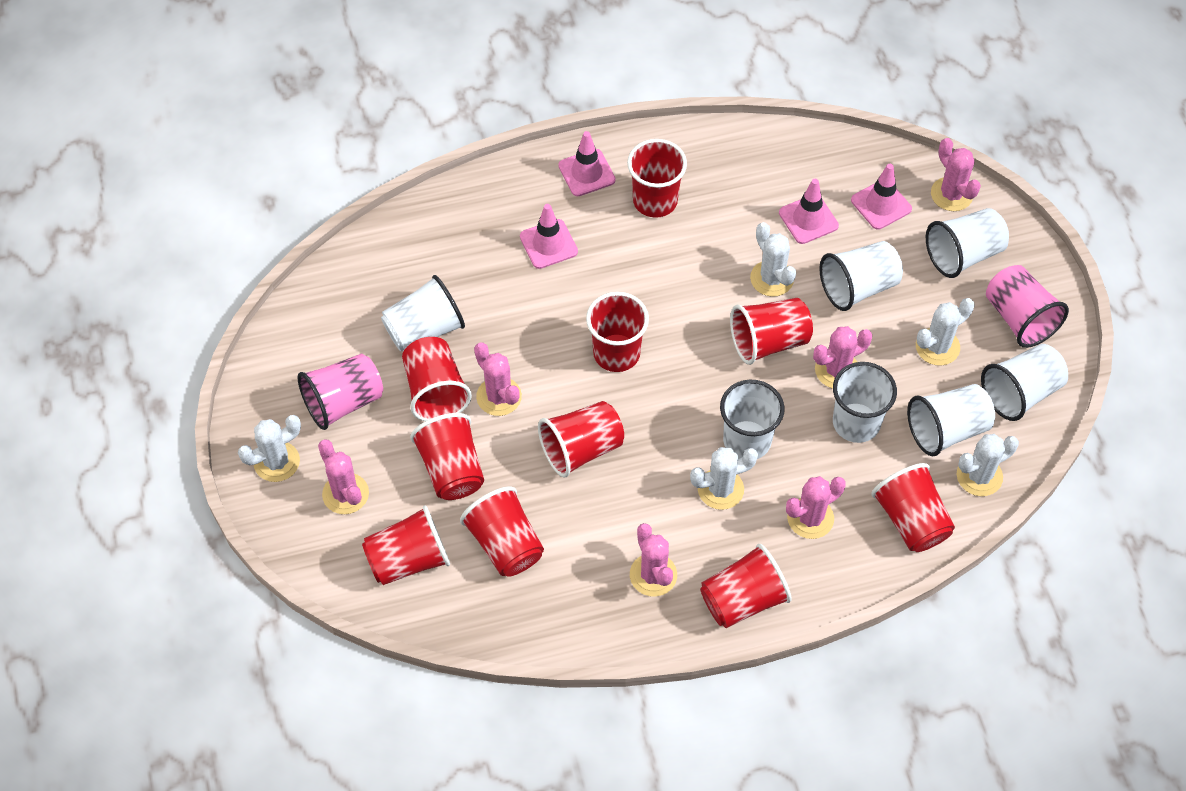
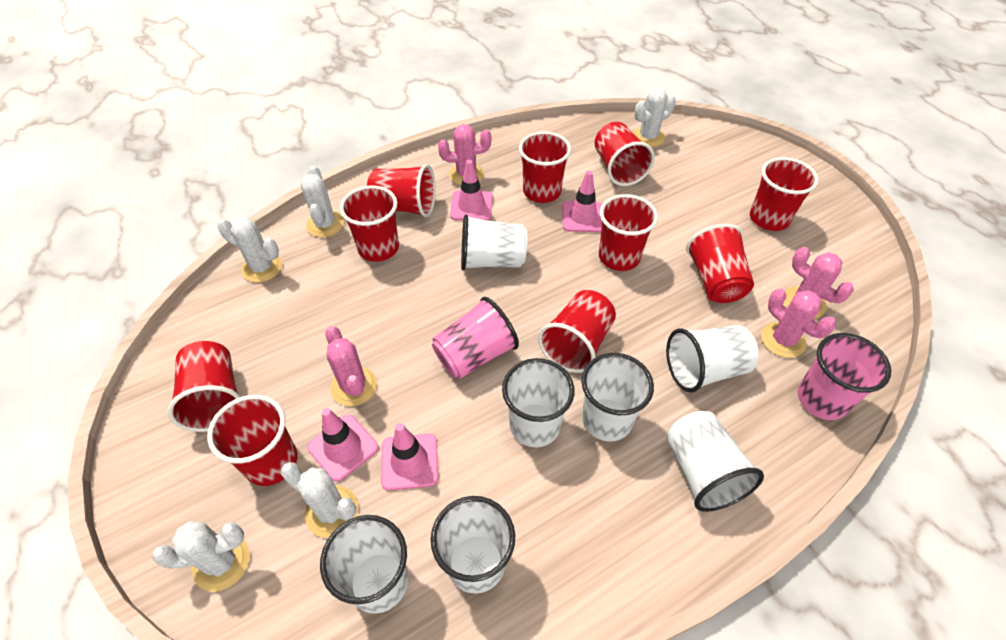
pink cactus: [318,440,369,514] [474,343,522,416] [630,523,677,597] [786,476,846,539] [813,326,872,388] [931,138,981,211] = 6 -> [325,326,377,407] [438,124,491,185] [761,289,836,358] [784,247,854,319] = 4

